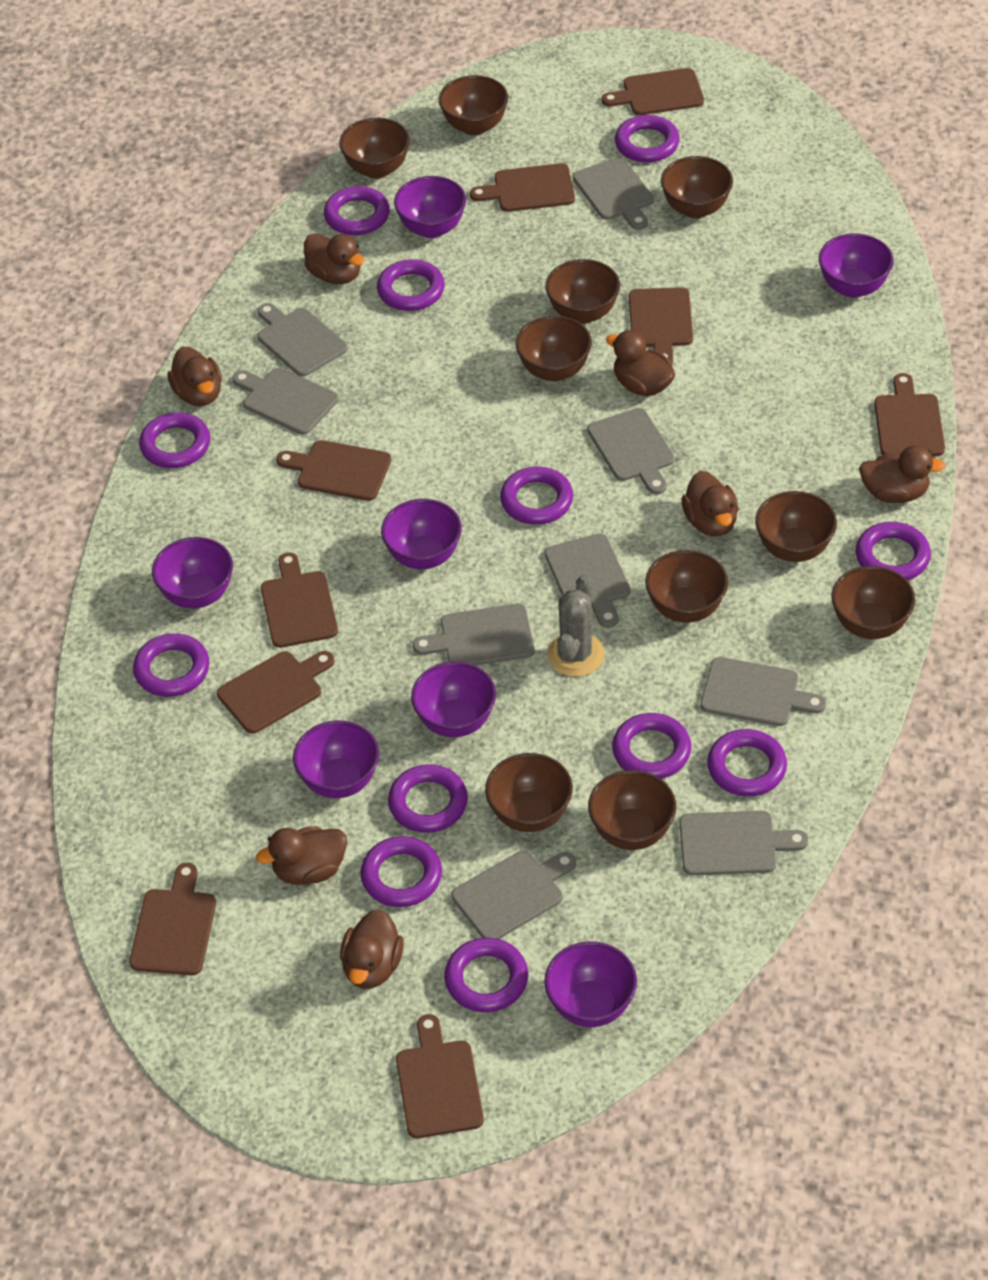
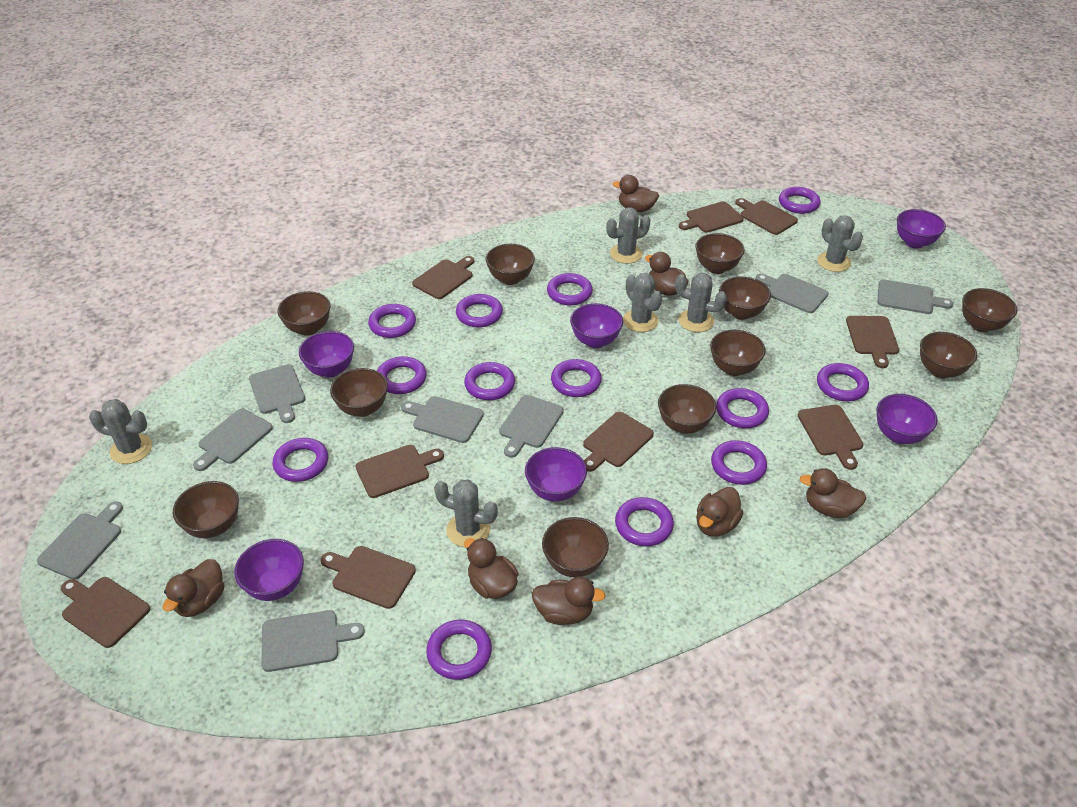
brown bowl: [339,118,410,179] [439,75,508,136] [485,753,573,832] [516,316,592,381] [545,259,620,324] [588,770,676,850] [645,550,728,623] [661,156,733,218] [755,491,837,562] [831,566,915,639] = 10 -> [173,481,239,538] [277,291,331,336] [330,368,388,417] [485,244,535,285] [542,517,609,577] [658,384,716,434] [695,233,745,274] [710,330,766,376] [719,276,771,320] [920,332,977,378] [962,288,1017,332] = 11
grey cactus: [547,574,605,677] = 1 -> [89,399,152,464] [434,479,498,547] [606,207,650,264] [623,273,662,332] [675,273,727,332] [817,215,863,272] = 6
grey cutting board: [233,368,338,435] [257,303,347,377] [413,604,535,666] [452,851,576,939] [545,534,630,628] [573,157,654,230] [588,408,674,494] [679,811,808,876] [700,657,826,726] = 9 -> [37,501,123,579] [193,409,273,471] [249,364,305,423] [262,610,365,672] [401,396,484,443] [499,395,564,458] [755,274,829,313] [878,280,954,314] = 8
purple bowl: [152,537,233,609] [293,720,379,798] [381,499,462,569] [394,176,466,238] [411,661,496,737] [544,941,637,1027] [819,233,894,298] = 7 -> [234,539,304,601] [299,331,354,378] [525,447,587,502] [570,303,623,348] [876,394,938,444] [897,209,946,249] = 6
purple ring: [133,633,209,697] [139,412,210,468] [324,186,390,235] [360,836,442,907] [377,259,445,311] [388,764,468,833] [444,938,528,1012] [500,466,573,525] [612,713,691,779] [615,115,680,162] [707,729,787,797] [856,522,931,580] = 12 -> [273,438,328,482] [368,304,416,338] [377,356,427,394] [426,620,492,680] [456,294,503,328] [464,362,515,400] [547,273,593,305] [551,359,602,397] [615,497,674,546] [711,440,767,485] [716,388,769,428] [779,187,820,214] [817,363,869,401] = 13

